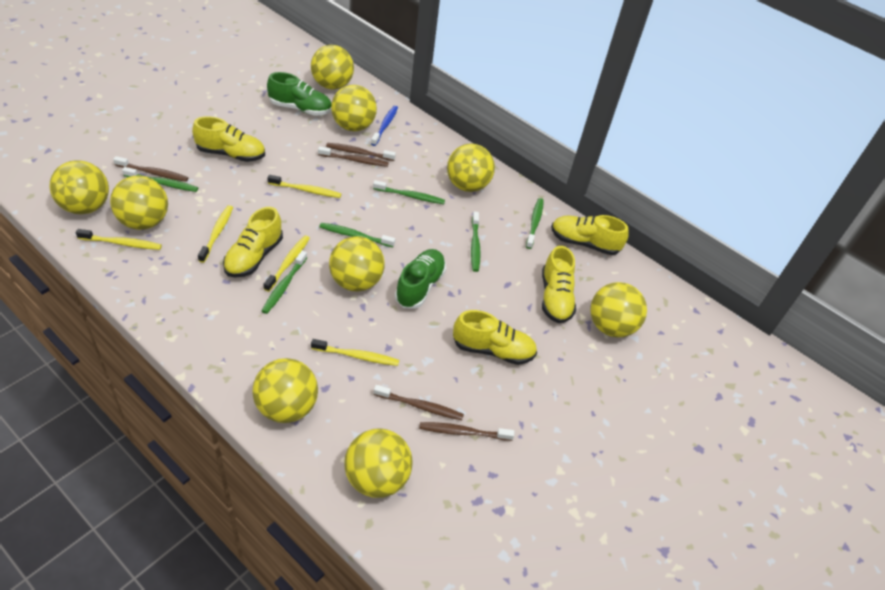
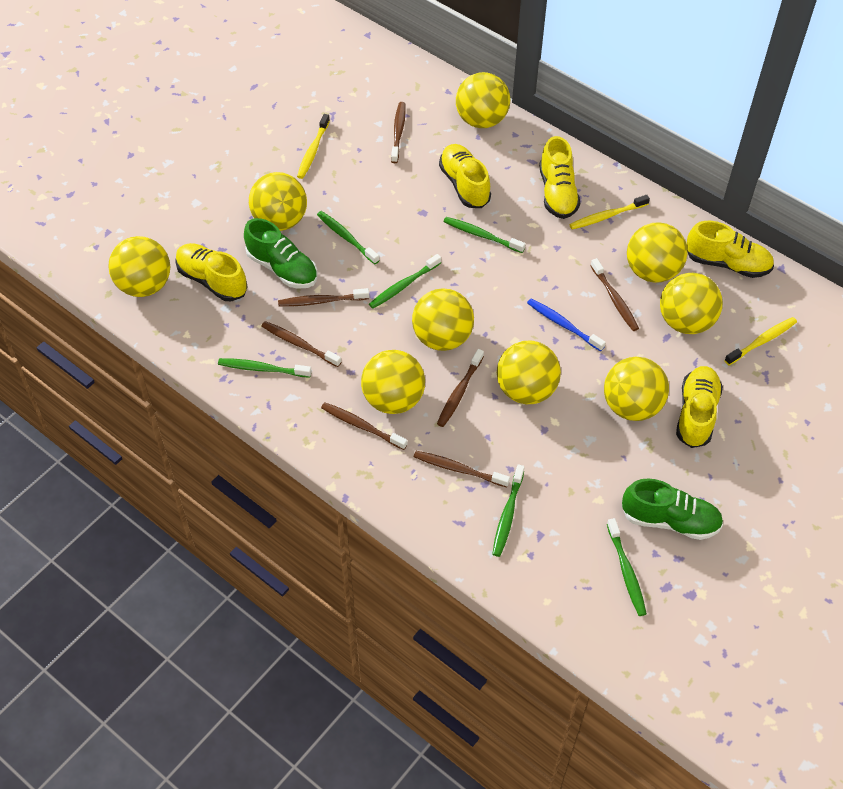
brown toothbrush: [113,156,188,182] [318,146,389,167] [326,143,396,161] [374,385,464,420] [419,422,514,441] = 5 -> [261,321,341,367] [278,288,369,307] [321,402,407,450] [391,102,406,163] [414,451,510,487] [437,349,484,427] [590,258,639,331] = 7
yellow toothbrush: [76,229,162,250] [198,205,233,263] [263,236,310,292] [268,175,341,198] [311,339,399,366] = 5 -> [297,114,330,179] [569,195,650,230] [725,317,797,365] = 3

